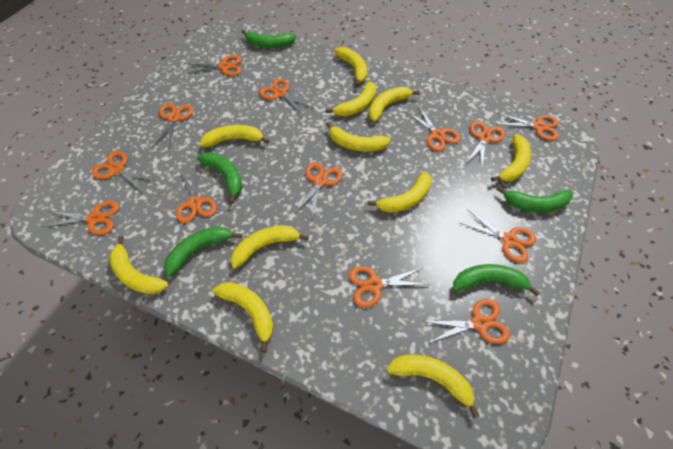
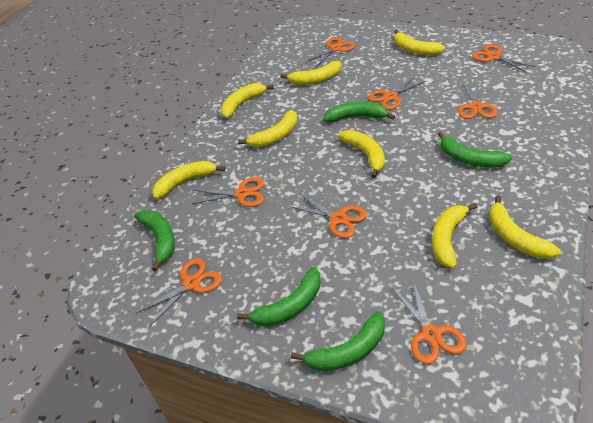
orange scissors: [43,201,119,235] [92,151,156,191] [153,103,193,149] [176,167,217,223] [186,55,241,76] [259,78,314,115] [296,162,342,217] [349,266,430,307] [407,106,460,151] [423,299,510,344] [460,209,536,262] [466,121,505,169] [496,113,559,141] = 13 -> [136,258,222,326] [192,177,265,207] [289,194,367,238] [306,37,356,67] [368,76,426,110] [392,281,467,364] [458,80,498,119] [472,44,536,73] = 8
yellow banana: [109,236,168,294] [200,125,269,147] [213,282,274,353] [231,226,309,269] [326,81,376,116] [326,122,391,152] [334,47,367,87] [368,171,432,213] [369,87,420,122] [387,355,480,418] [491,134,531,182] = 11 -> [152,161,225,199] [221,83,274,118] [238,110,298,147] [280,61,342,85] [338,130,385,178] [394,30,445,55] [432,203,477,268] [489,195,561,259] = 8

